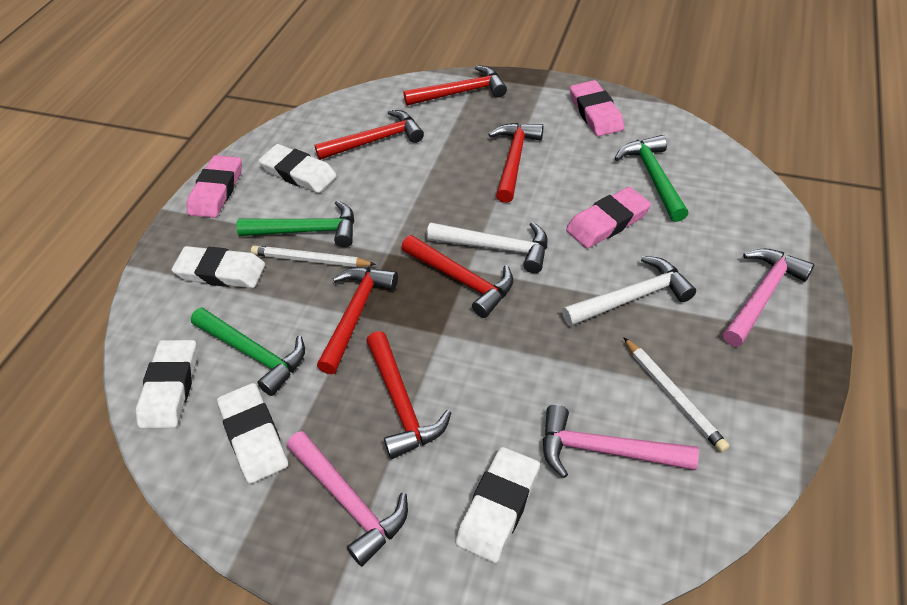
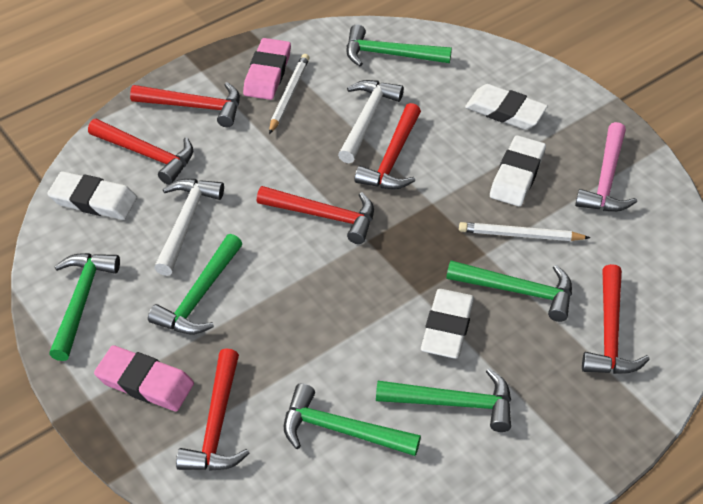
green hammer: [191,307,305,396] [236,200,354,247] [615,135,689,222] = 3 -> [49,253,120,361] [148,234,243,335] [284,383,421,456] [347,24,452,66] [376,368,511,432] [446,261,572,322] = 6
pink eraser: [187,155,242,218] [566,187,651,248] [570,80,624,136] = 3 -> [94,345,194,411] [243,38,291,100] = 2
pink hammer: [287,431,408,566] [543,404,699,478] [723,248,814,347] = 3 -> [575,122,637,212] = 1
white eraser: [136,340,198,428] [172,246,265,288] [217,383,288,484] [258,144,337,193] [456,447,540,563] = 5 -> [47,171,137,220] [421,289,474,359] [465,84,548,130] [490,135,546,206] = 4

